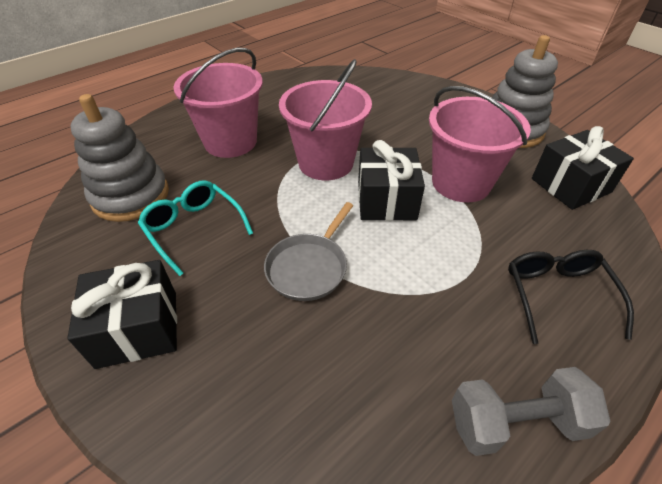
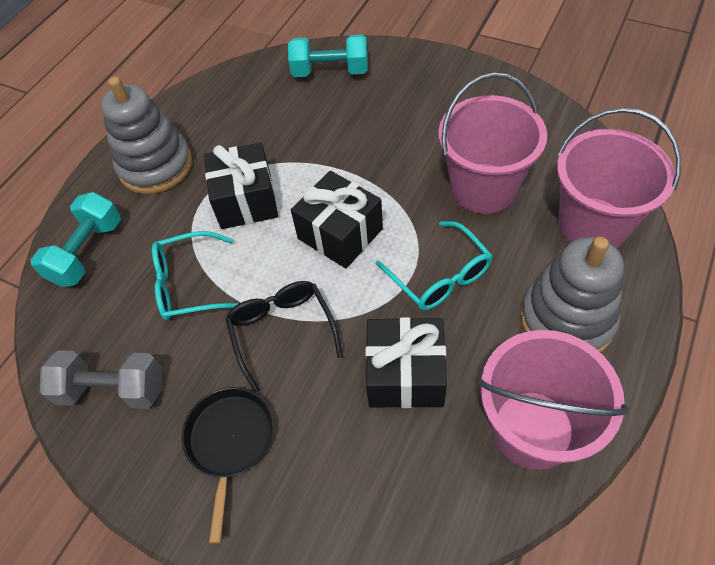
black pan: none = 0 -> [182,387,274,544] = 1
grey pan: [264,202,353,301] = 1 -> none = 0
turquoise dumbbell: none = 0 -> [30,192,121,287] [288,34,368,77] = 2
turquoise glasses: [138,180,253,276] = 1 -> [152,231,239,320] [376,221,493,310] = 2

